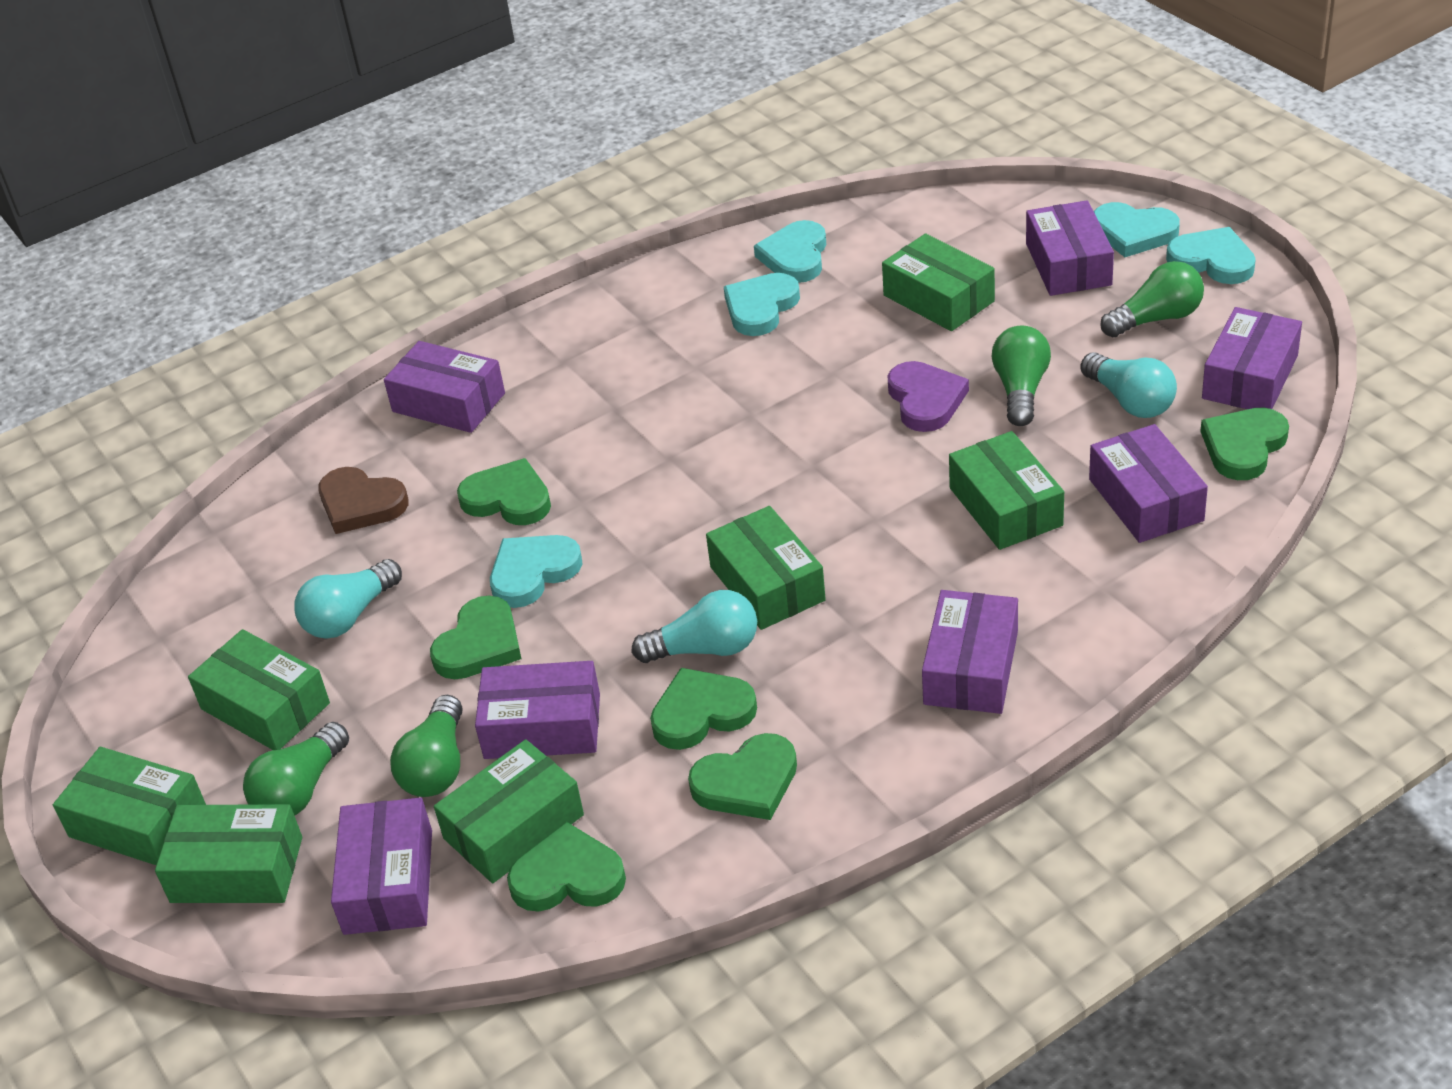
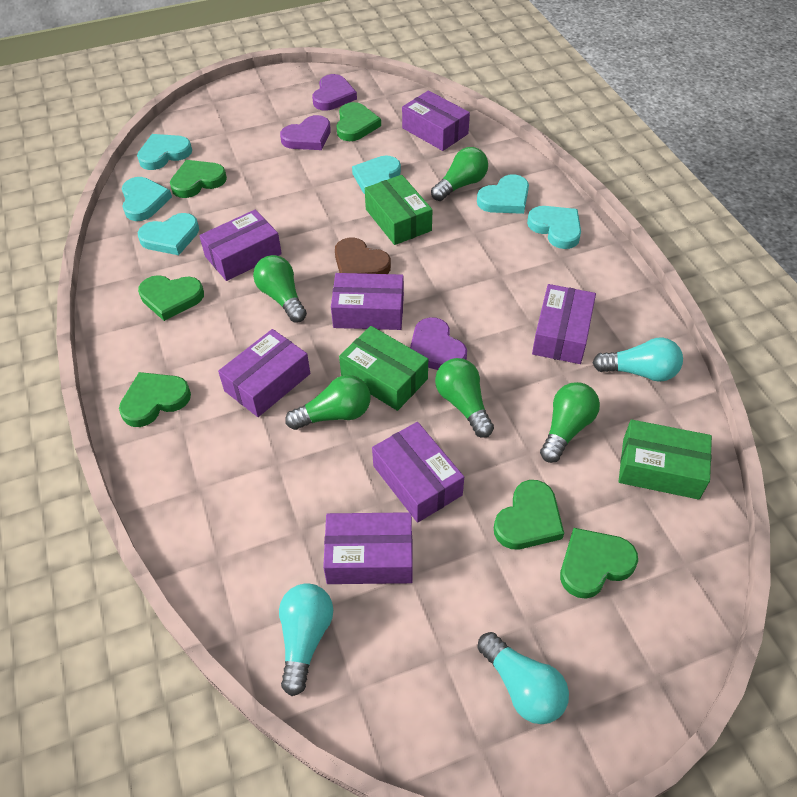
green box: [53,747,206,865] [155,804,302,903] [188,629,330,750] [434,739,584,883] [706,506,826,630] [882,233,995,331] [949,431,1064,550] = 7 -> [339,326,428,411] [365,175,432,245] [618,419,712,500] = 3
green light bulb: [243,722,349,816] [390,695,463,797] [992,326,1051,426] [1100,261,1204,337] = 4 -> [253,255,307,322] [285,375,370,430] [431,147,488,201] [435,358,494,438] [540,382,600,463] = 5
purple heart: [888,361,969,432] = 1 -> [280,115,331,150] [312,74,357,111] [410,317,467,370] = 3
turquoise heart: [490,535,582,608] [724,273,800,336] [754,220,826,283] [1094,202,1180,257] [1166,227,1256,284] = 5 -> [122,177,172,221] [137,134,192,170] [138,213,199,255] [352,155,401,194] [477,174,529,214] [527,206,581,249] = 6

